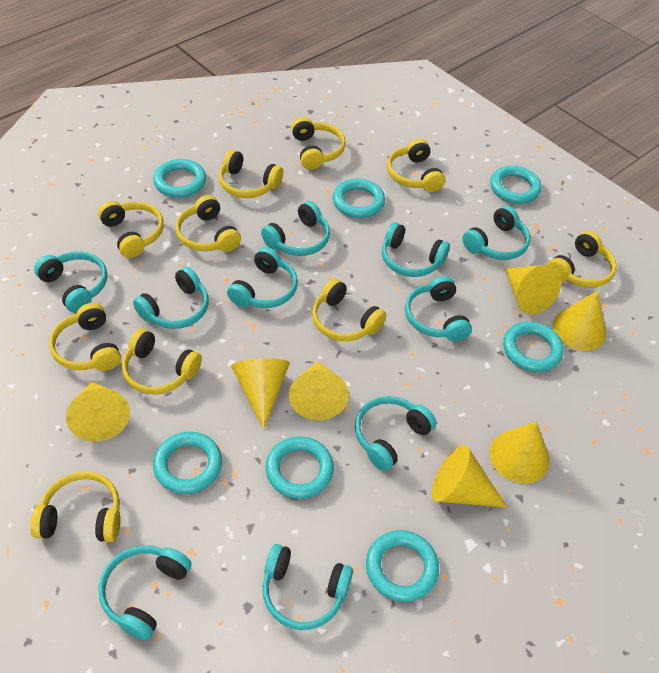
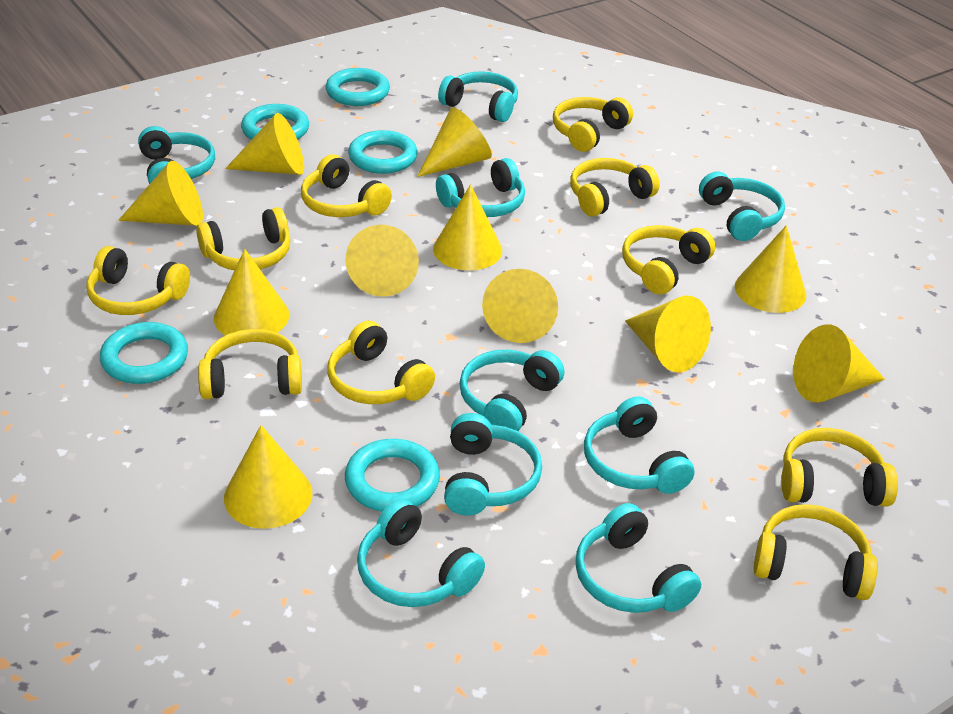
turquoise headphones: [34,251,107,313] [98,545,192,641] [133,266,209,329] [227,247,298,308] [261,201,330,256] [262,544,353,630] [355,396,436,471] [382,222,450,277] [405,276,472,341] [462,205,530,260] = 10 -> [138,126,215,184] [357,498,485,607] [436,158,525,217] [438,71,518,122] [444,413,542,515] [459,350,564,431] [575,503,701,613] [584,396,695,494] [699,171,785,241] = 9
turquoise ring: [153,159,206,198] [153,432,222,494] [266,436,334,499] [333,179,385,218] [366,530,439,602] [490,166,542,204] [503,321,564,372] = 7 -> [100,322,188,384] [241,104,309,140] [326,68,390,106] [345,439,440,512] [348,130,418,174] = 5
yellow cone: [66,382,130,442] [231,359,290,430] [289,362,349,420] [432,445,507,508] [490,421,550,484] [505,265,561,314] [553,291,606,351] = 7 -> [118,161,203,226] [214,249,289,335] [224,425,312,529] [225,113,304,175] [346,225,419,297] [417,107,492,177] [433,184,502,270] [482,269,558,343] [625,295,711,372] [735,225,806,313] [793,325,885,403] = 11

